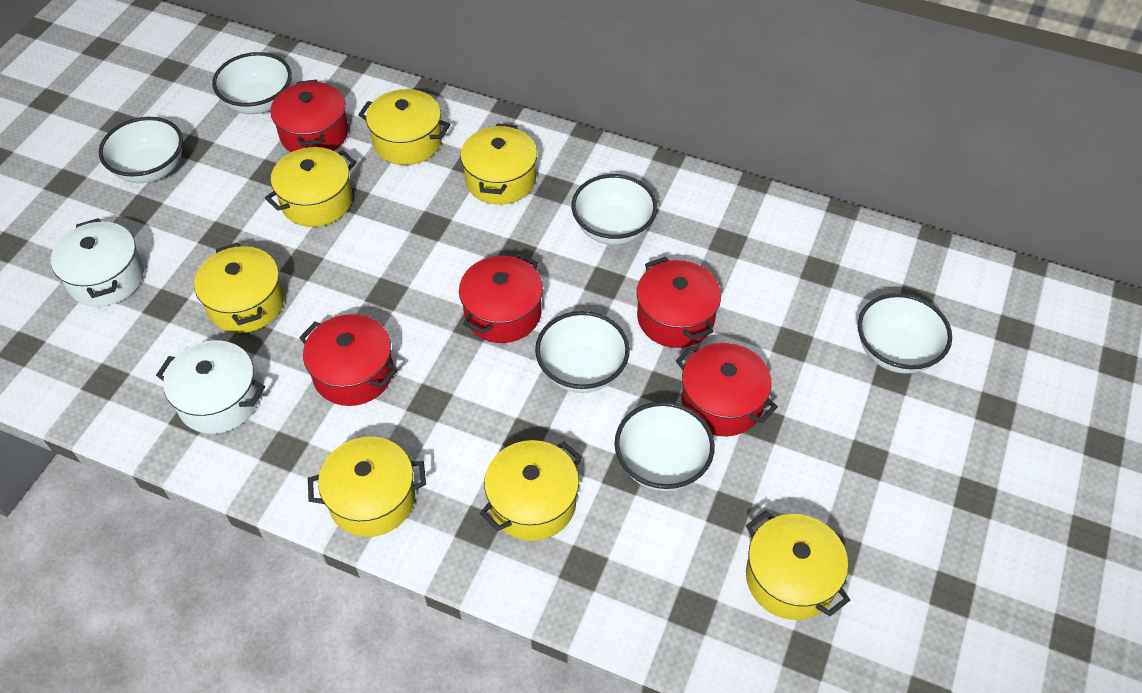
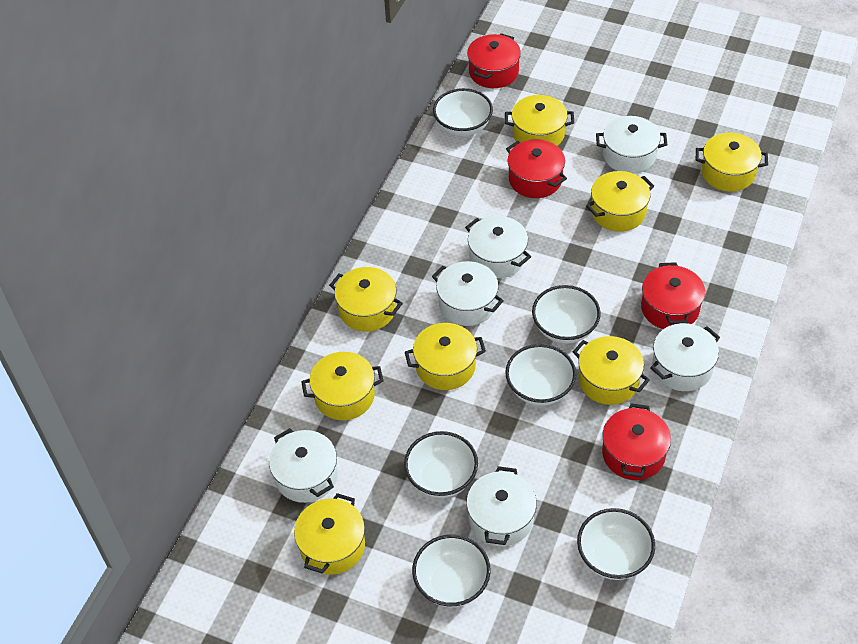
red pot: [270,79,348,152] [299,314,398,406] [459,253,543,343] [637,257,721,348] [676,343,778,436] = 5 -> [467,33,521,88] [506,139,567,198] [602,403,671,480] [641,262,705,329] = 4
white pot: [51,218,144,307] [156,340,265,434] = 2 -> [269,428,338,503] [432,261,504,326] [465,216,531,278] [466,466,537,547] [596,116,668,174] [650,323,720,391] = 6
yellow pot: [194,243,284,333] [265,147,356,227] [308,437,426,537] [358,89,450,165] [460,124,537,205] [480,440,582,541] [746,511,850,620] = 7 -> [294,493,365,575] [301,352,383,420] [329,267,403,332] [405,323,486,390] [505,95,574,146] [573,336,650,405] [586,171,654,232] [696,133,768,192] = 8

